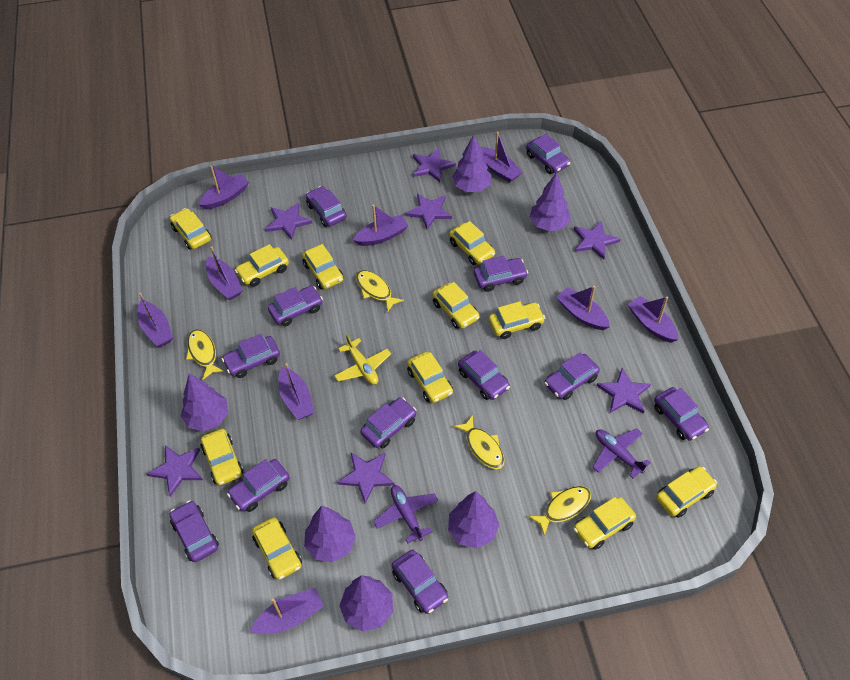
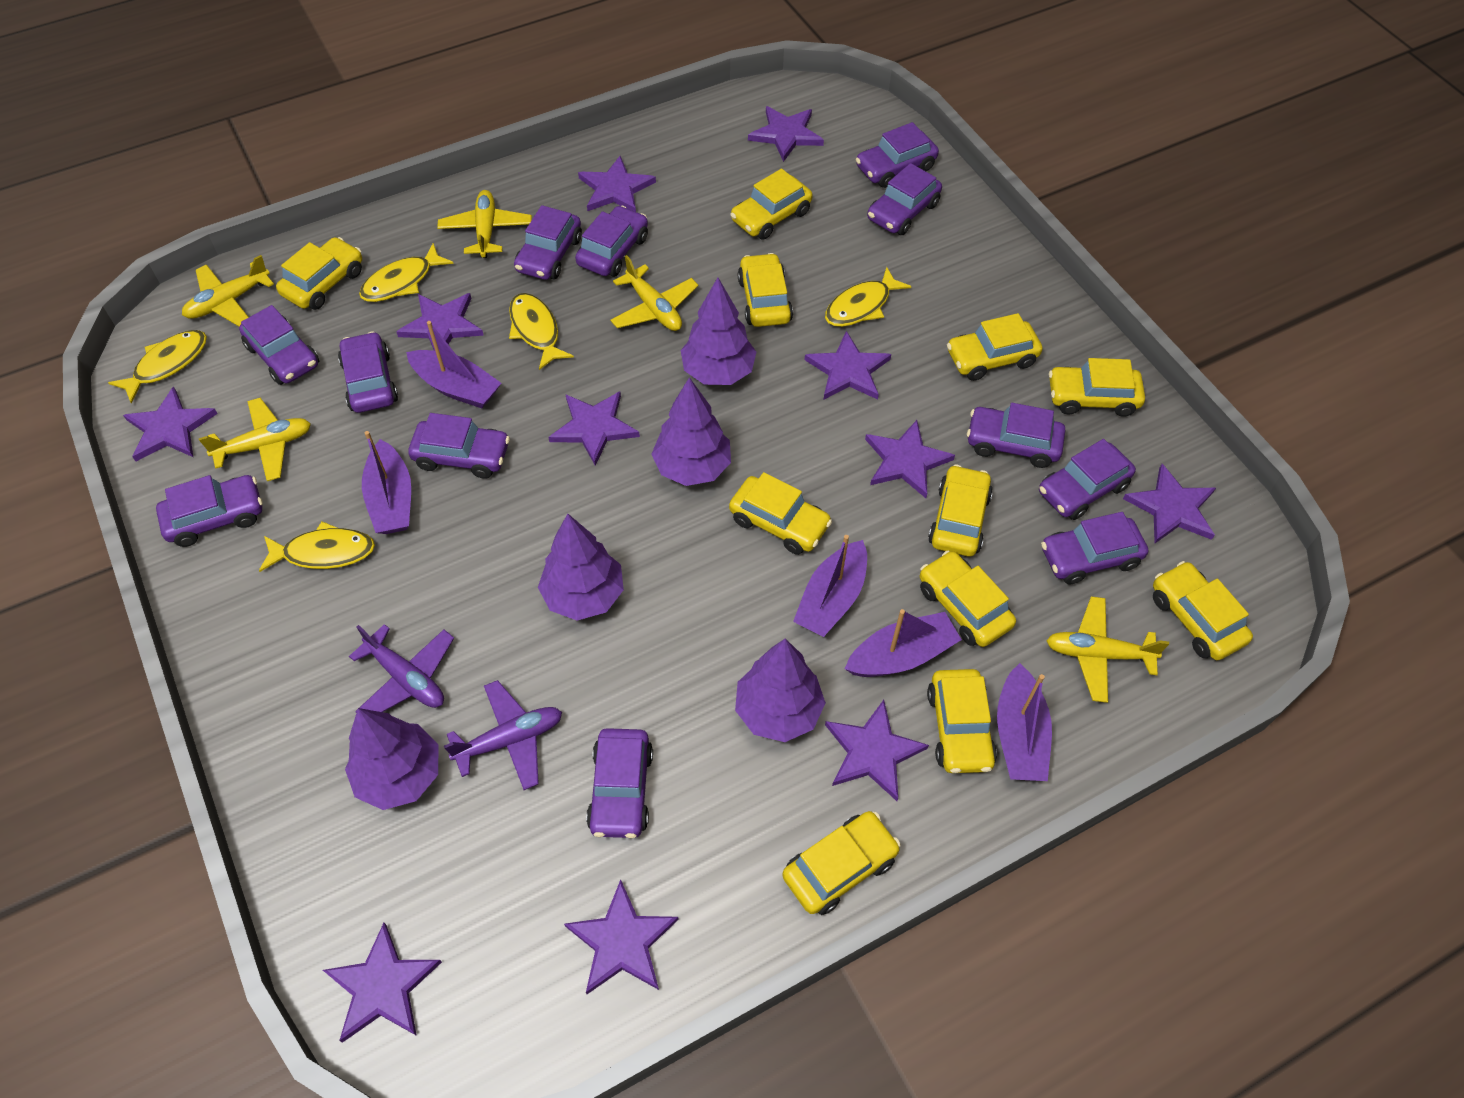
purple boat: [138,293,173,347] [199,166,249,210] [206,247,243,300] [250,588,324,634] [278,363,315,420] [353,205,409,246] [480,132,523,183] [557,286,610,330] [628,296,678,343] = 9 -> [362,431,411,534] [406,321,501,409] [793,535,867,637] [845,609,962,677] [997,663,1052,781] = 5
purple star: [147,445,203,497] [265,202,312,240] [337,453,395,503] [405,194,452,230] [413,148,456,182] [574,221,621,260] [597,368,651,414] = 7 -> [123,386,218,461] [323,923,442,1043] [396,293,484,351] [548,391,640,466] [564,879,679,994] [578,156,656,212] [748,106,824,162] [805,331,891,400] [825,700,929,801] [865,420,955,498] [1123,464,1216,543] = 11
purple tree: [181,373,228,432] [304,506,356,562] [339,576,393,632] [448,491,499,548] [452,135,491,192] [530,173,571,231] = 6 -> [345,708,439,810] [538,514,624,620] [652,377,731,486] [681,278,756,385] [735,638,826,742] = 5
yellow fish: [186,329,224,380] [356,270,404,311] [453,415,505,469] [528,486,591,536] = 4 -> [108,330,207,404] [259,521,375,572] [359,243,454,302] [509,293,574,370] [825,267,911,327] = 5
yellow plane: [334,334,391,385] = 1 -> [182,255,274,326] [199,398,311,481] [437,190,532,258] [610,255,698,331] [1046,596,1169,703] = 5

